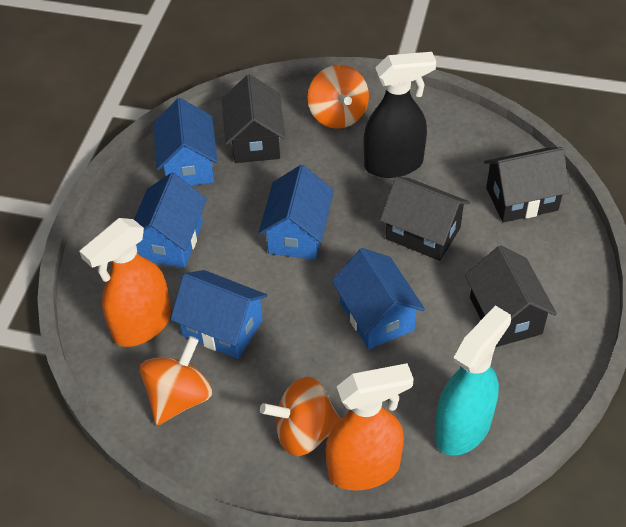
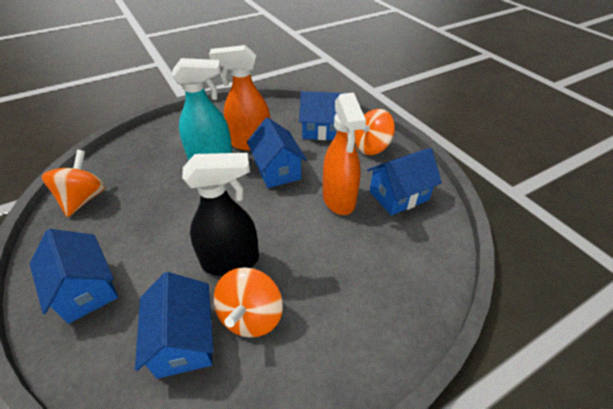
black house: [222,74,285,163] [380,177,470,261] [465,246,557,347] [484,147,570,223] = 4 -> none = 0

